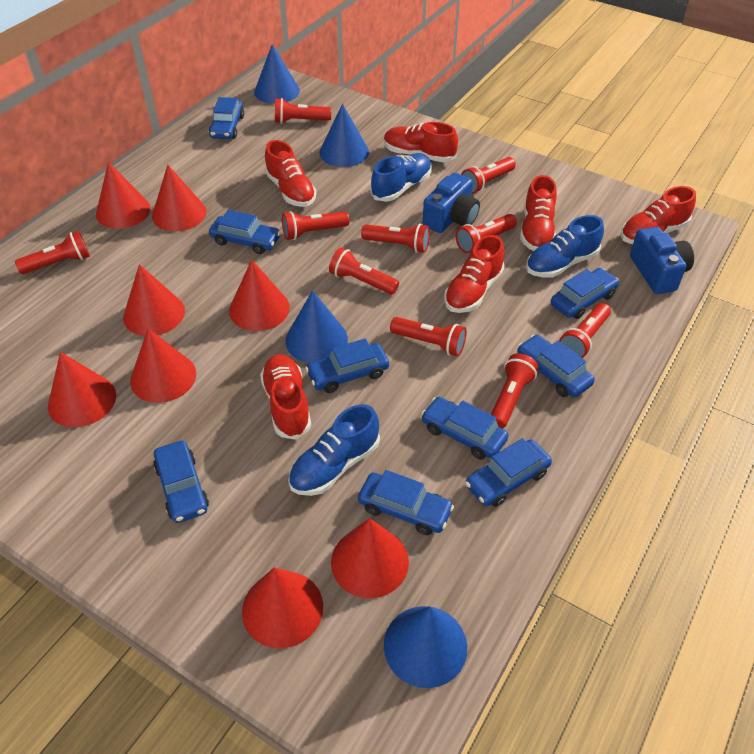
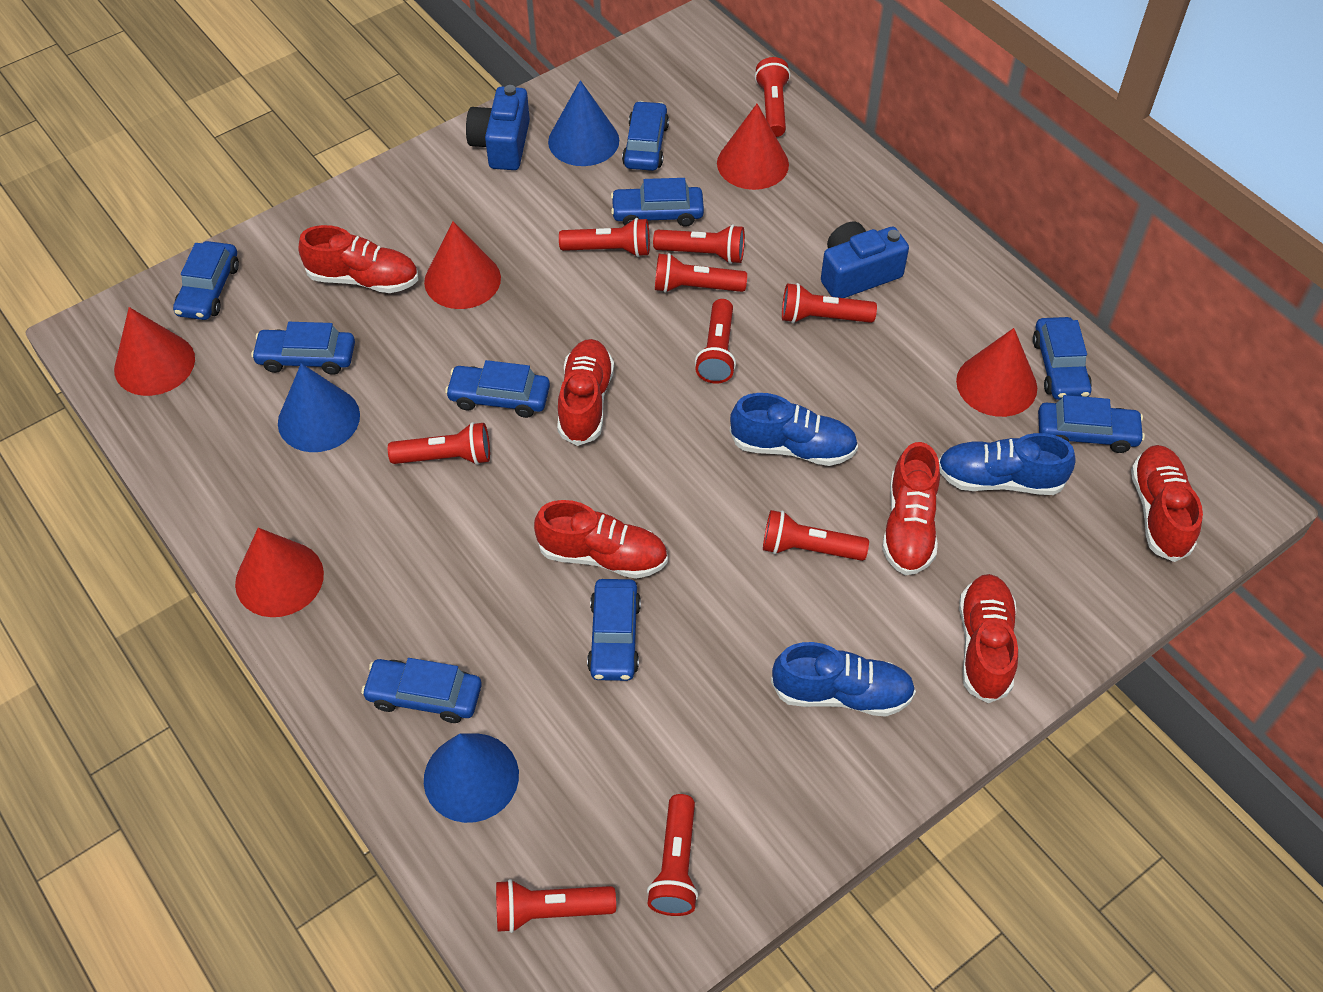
blue cone: [254,44,300,104] [285,290,348,363] [319,104,369,167] [384,606,467,688] = 4 -> [278,363,360,452] [424,733,519,823] [548,80,619,166] = 3
red cone: [48,352,116,427] [96,162,151,229] [123,264,185,336] [130,328,196,403] [152,165,207,231] [229,259,290,331] [242,568,323,648] [331,518,409,598] = 8 -> [114,307,195,396] [235,528,324,617] [424,221,501,309] [717,104,789,190] [956,328,1037,417] = 5

